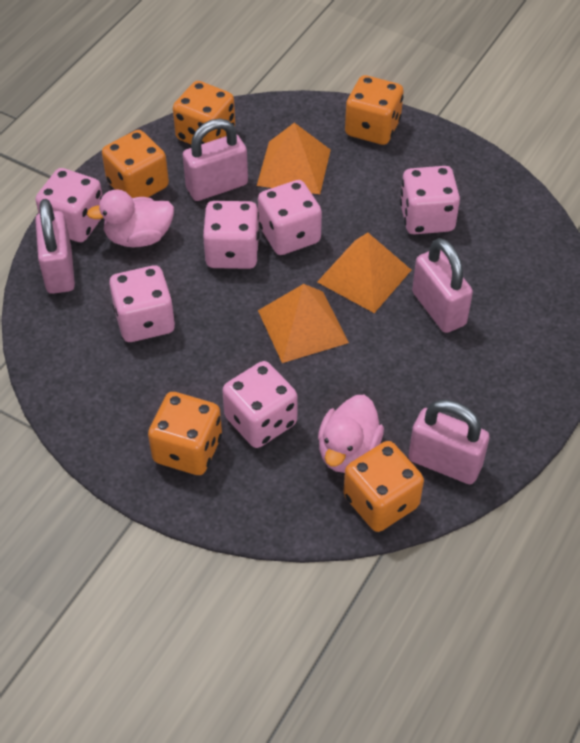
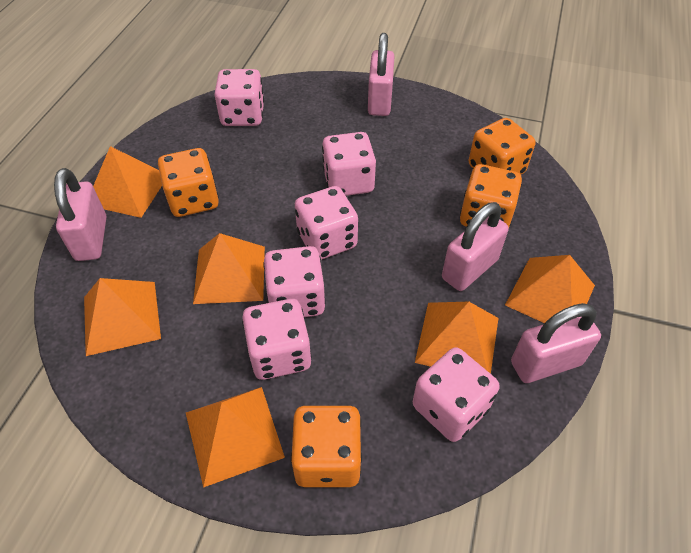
orange dice: [102,130,169,198] [148,392,222,475] [173,81,235,144] [343,441,424,532] [345,75,404,145] = 5 -> [158,148,219,217] [291,406,362,487] [460,164,522,227] [469,118,536,175] = 4
orange pyramid: [257,123,331,194] [258,284,349,363] [317,233,411,313] = 3 -> [84,278,161,356] [93,146,162,218] [186,387,285,488] [193,233,265,304] [415,302,498,374] [505,255,595,323] = 6
pink duck: [87,190,174,247] [318,395,384,473] = 2 -> none = 0

